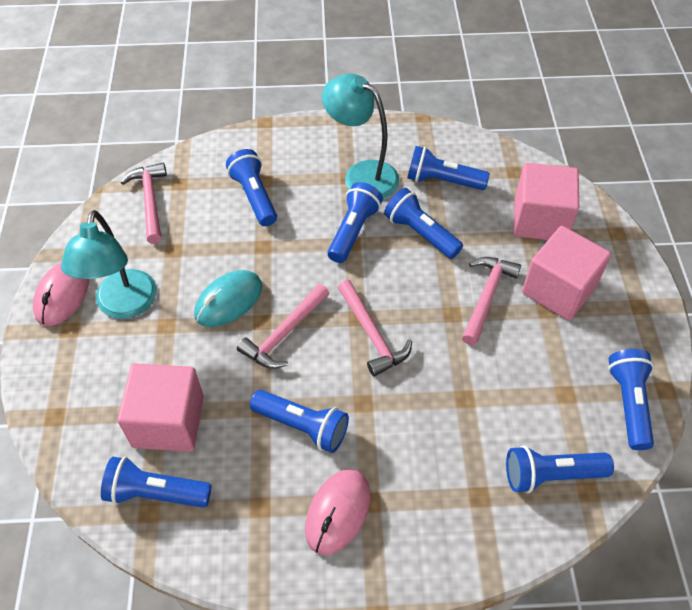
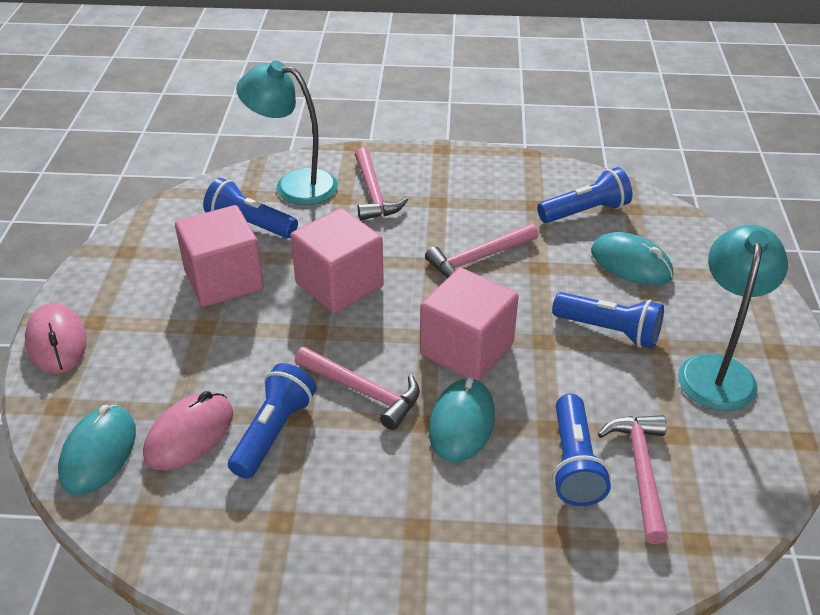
blue flashlight: [101,457,212,508] [226,149,277,226] [250,390,349,453] [327,182,383,263] [384,188,463,259] [407,146,490,190] [506,445,614,493] [608,349,654,450] = 8 -> [203,178,298,238] [228,363,316,479] [537,167,632,223] [552,292,664,349] [552,394,611,506] = 5
turquoise mouse: [194,270,262,327] = 1 -> [58,405,136,495] [429,377,495,462] [591,232,673,285] = 3

